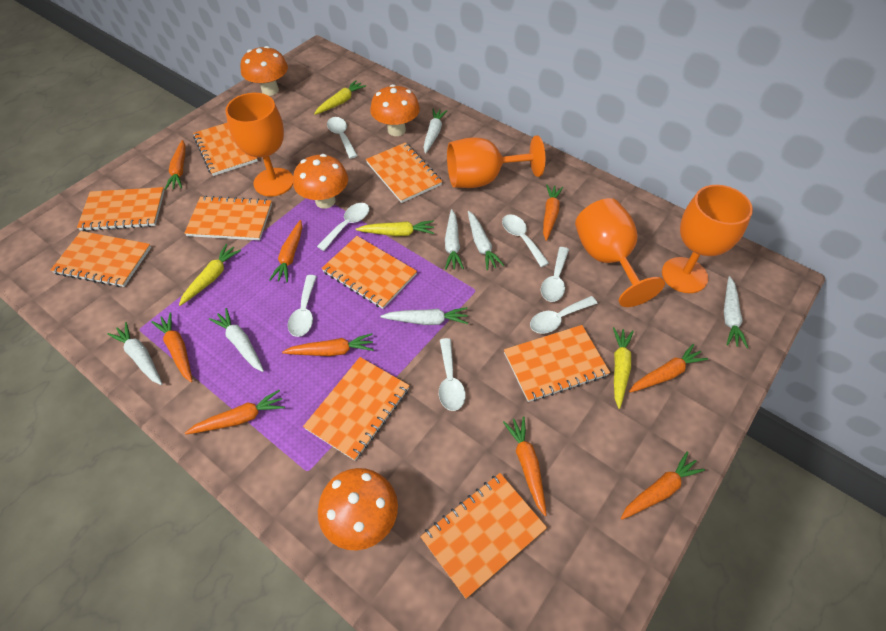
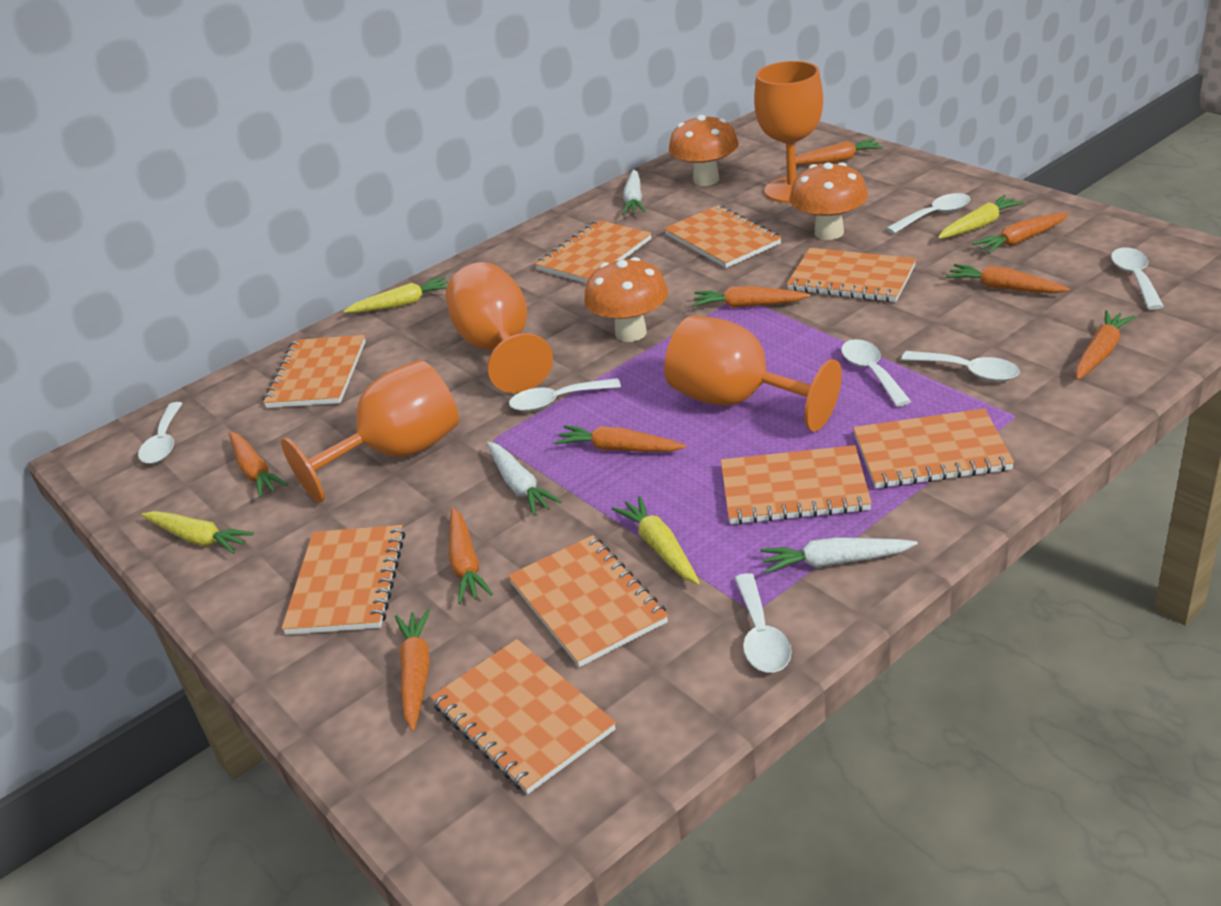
orange mushroom: [240,46,288,96] [293,154,348,209] [318,468,398,550] [370,84,420,136] = 4 -> [584,257,668,342] [669,115,739,186] [789,162,868,240] = 3
white carrot: [108,322,162,385] [209,308,264,372] [380,307,468,325] [423,109,447,153] [445,209,464,270] [468,211,504,270] [724,276,748,348] = 7 -> [487,442,562,515] [622,169,646,215] [760,537,918,574] = 3

